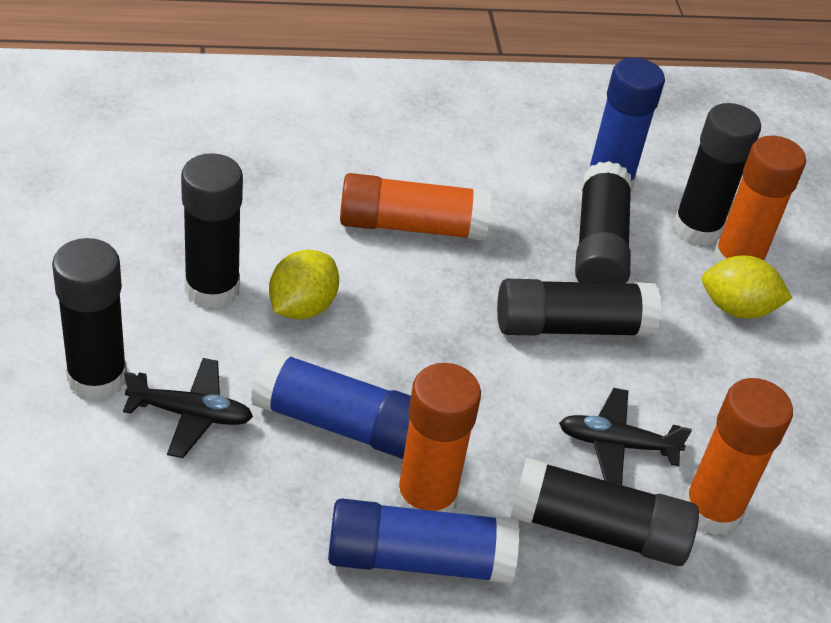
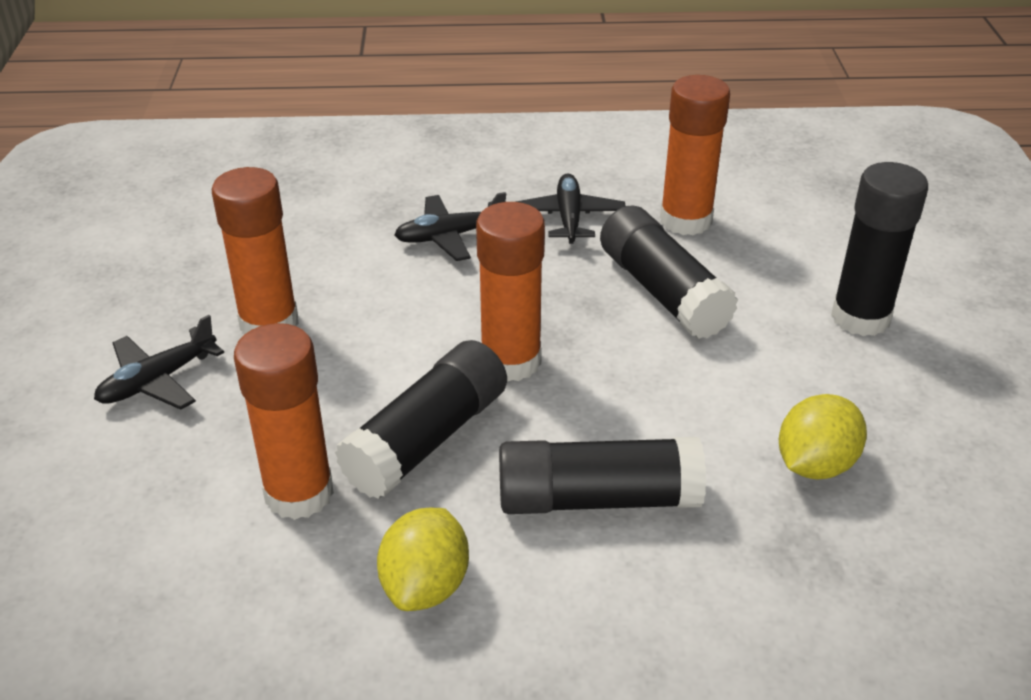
black glue stick: [52,238,127,400] [181,153,243,308] [497,279,661,337] [510,458,699,566] [575,161,632,283] [673,103,761,246] = 6 -> [335,340,507,499] [499,437,706,514] [600,206,738,339] [831,162,928,336] = 4
black plane: [123,358,253,458] [559,388,692,485] = 2 -> [94,315,224,410] [394,192,506,261] [516,173,625,244] = 3
blue glue stick: [251,349,411,459] [328,498,519,584] [588,58,665,188] = 3 -> none = 0

